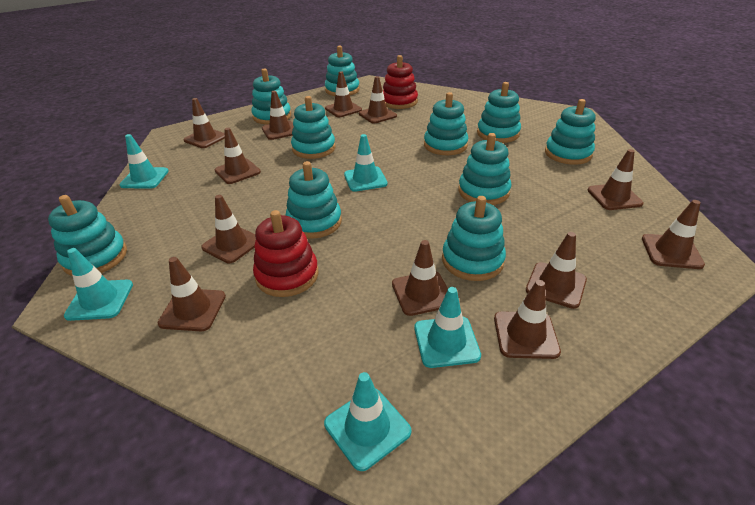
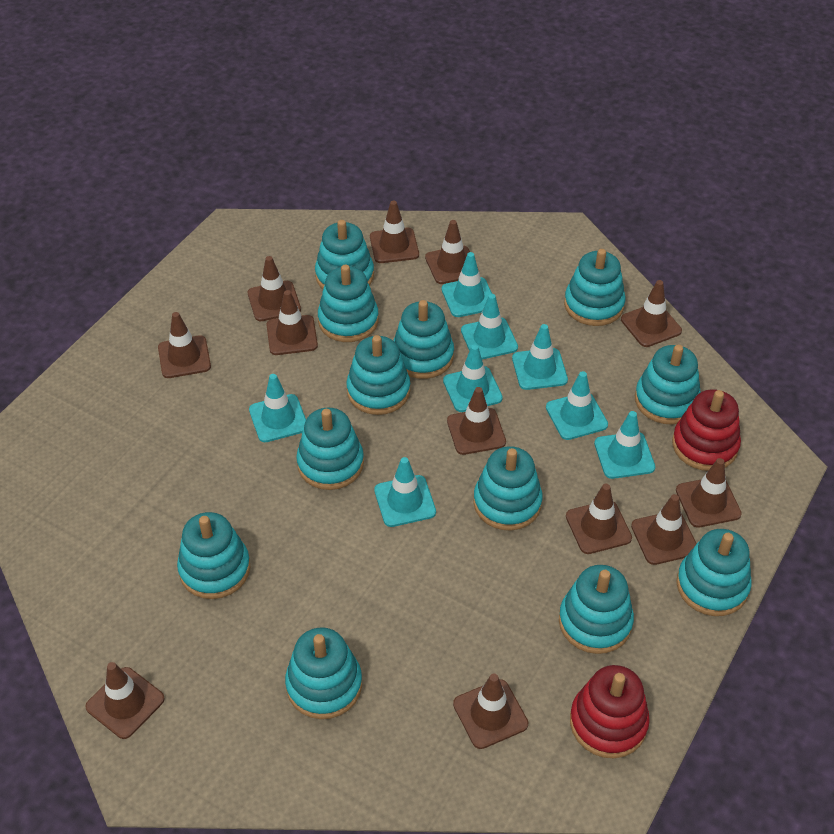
turquoise stacking toy: [48,195,127,276] [251,68,291,124] [286,161,342,239] [291,96,336,159] [325,46,360,96] [424,92,468,155] [442,196,506,281] [458,133,511,205] [477,82,521,143] [545,99,596,165] = 10 -> [177,512,250,599] [285,627,362,719] [296,408,364,490] [315,220,374,289] [318,265,379,342] [346,335,410,415] [393,300,454,379] [474,446,543,530] [559,565,634,654] [564,249,625,326] [635,345,701,424] [676,529,751,616] = 12
turquoise traffic cone: [64,248,133,321] [119,134,169,189] [324,372,411,471] [344,134,388,192] [414,287,481,368] = 5 -> [249,374,306,442] [374,457,436,527] [442,252,492,317] [443,344,503,412] [461,294,518,359] [512,324,568,390] [546,371,608,440] [594,411,655,479] = 8

